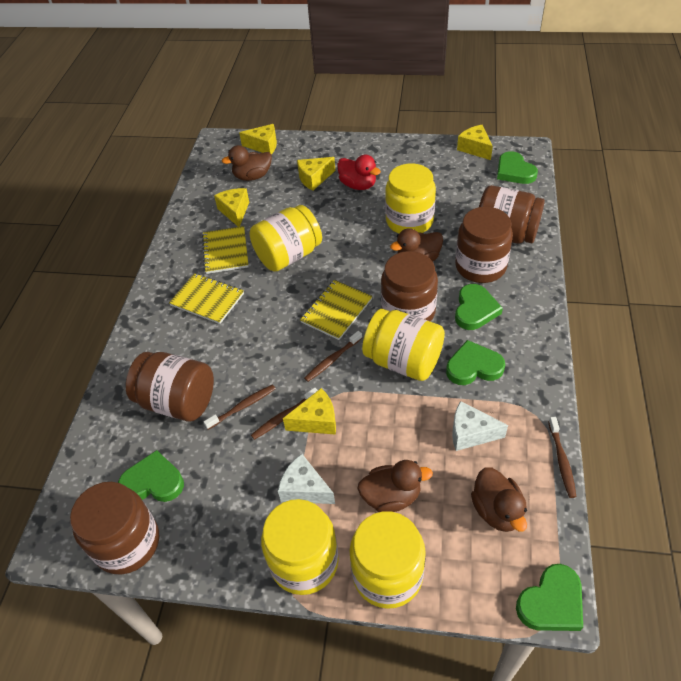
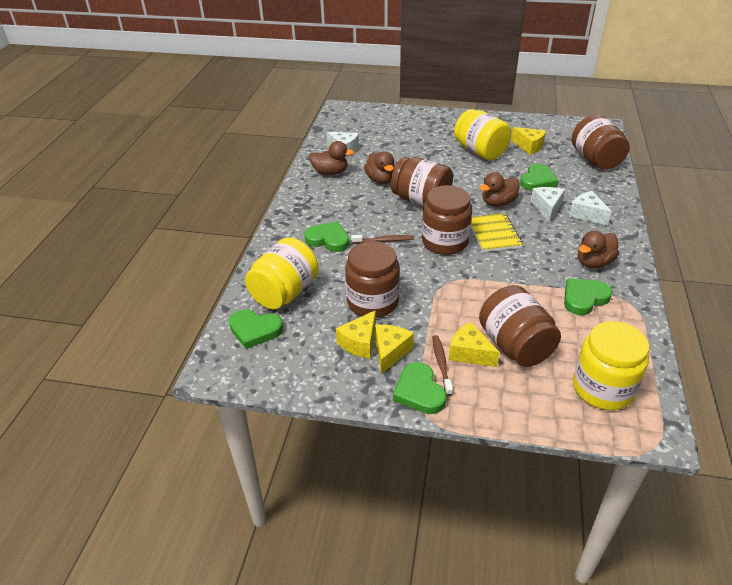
brown toothbrush: [203,384,276,430] [251,387,318,440] [304,331,362,382] [549,417,576,498] = 4 -> [351,235,414,243] [432,335,453,396] = 2
red duck: [337,155,381,190] = 1 -> none = 0
white cheese: [278,454,335,504] [452,401,508,451] = 2 -> [327,132,359,158] [530,187,565,222] [569,191,612,226] = 3
yellow cheese: [214,188,249,227] [239,124,277,154] [283,388,336,435] [297,157,335,191] [457,125,493,160] = 5 -> [336,310,376,358] [375,324,414,374] [449,322,500,367] [511,127,546,155] = 4
yellow jar: [250,205,322,272] [261,499,339,595] [350,511,426,609] [362,309,445,381] [385,163,436,234] = 5 -> [245,237,319,309] [454,109,511,160] [573,321,649,410] = 3
yellow notebook: [169,273,244,324] [202,226,248,274] [300,280,373,340] = 3 -> [471,213,523,252] = 1

